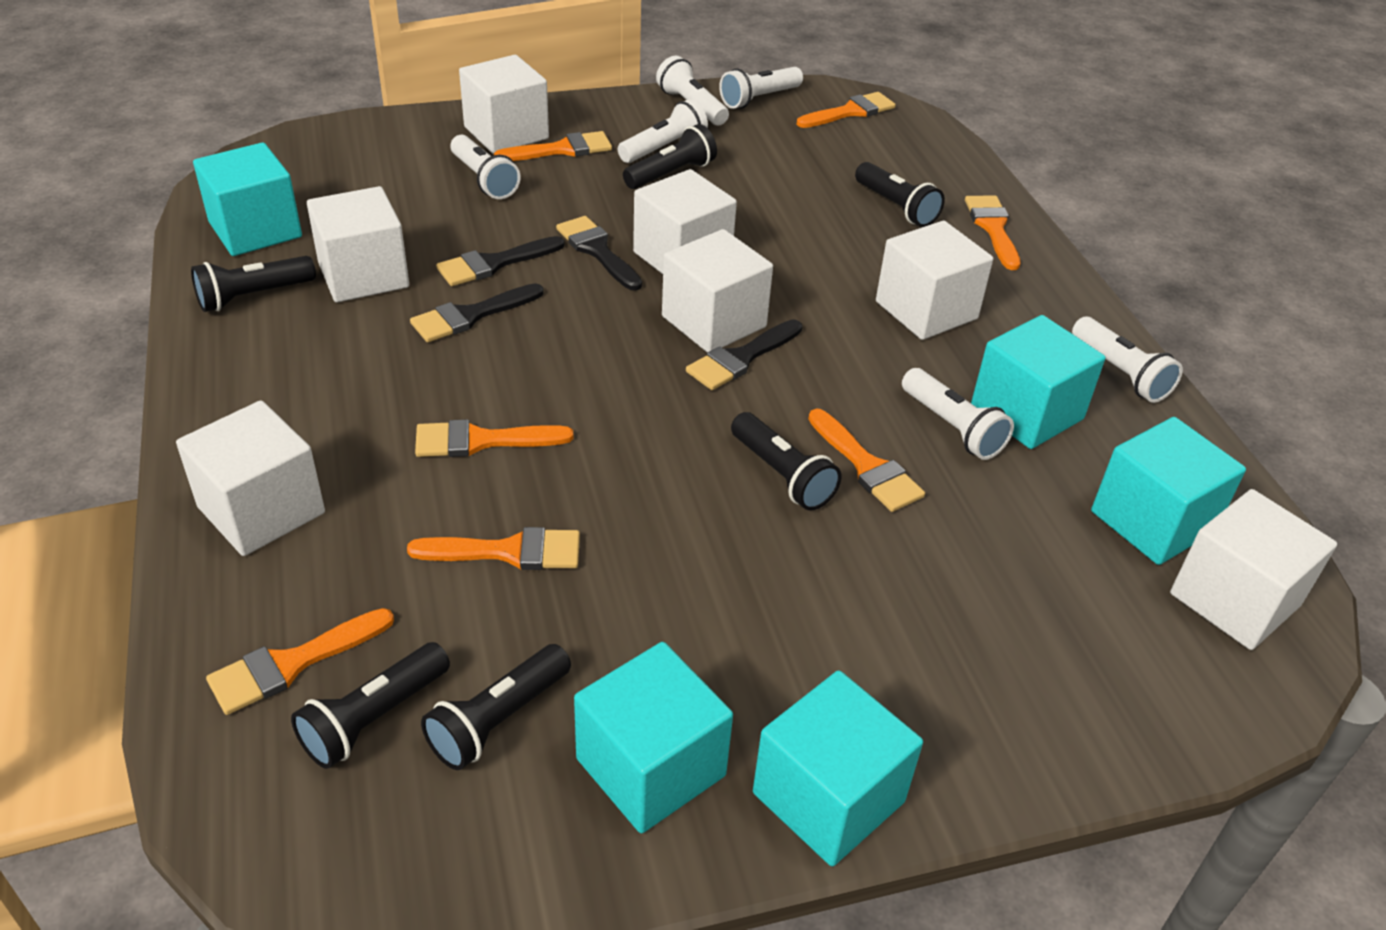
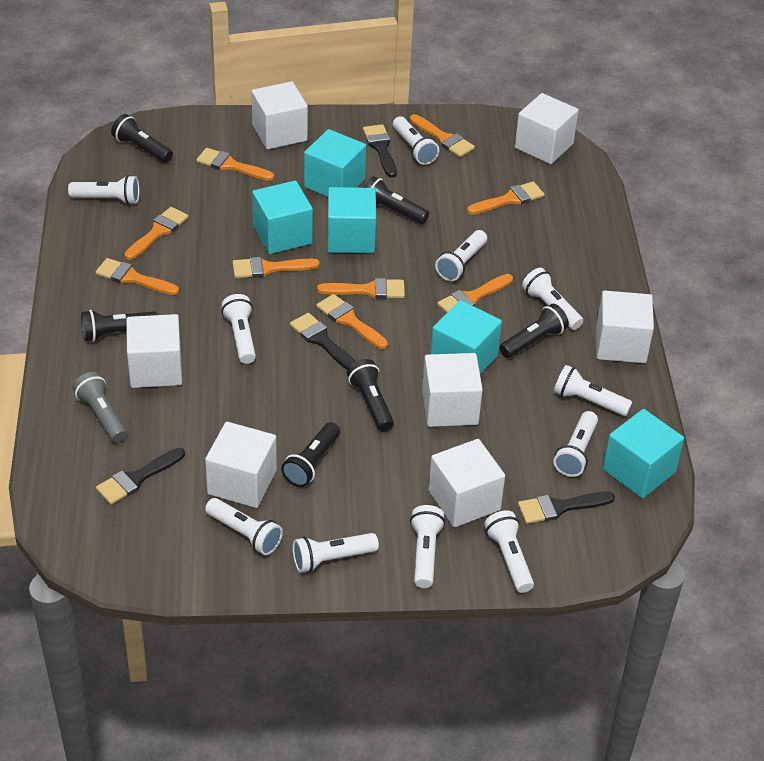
grey flashlight: none = 0 -> [73,372,127,442] = 1
orange brush: [206,608,394,715] [407,527,580,570] [415,419,574,457] [494,131,612,161] [796,92,896,128] [808,409,925,512] [965,195,1021,270] = 7 -> [95,258,179,295] [124,207,189,260] [196,148,274,181] [232,257,320,278] [316,294,388,349] [317,278,405,299] [410,114,475,157] [438,274,513,313] [467,181,545,214] = 9
white flashlight: [450,135,520,199] [618,99,708,163] [656,56,729,126] [719,67,803,109] [902,368,1014,460] [1072,317,1183,403] = 6 -> [68,175,139,205] [205,498,283,555] [221,294,256,364] [293,533,379,573] [393,116,439,165] [410,505,445,588] [435,230,487,281] [484,510,534,593] [522,268,583,330] [554,365,632,416] [554,411,598,477] = 11

